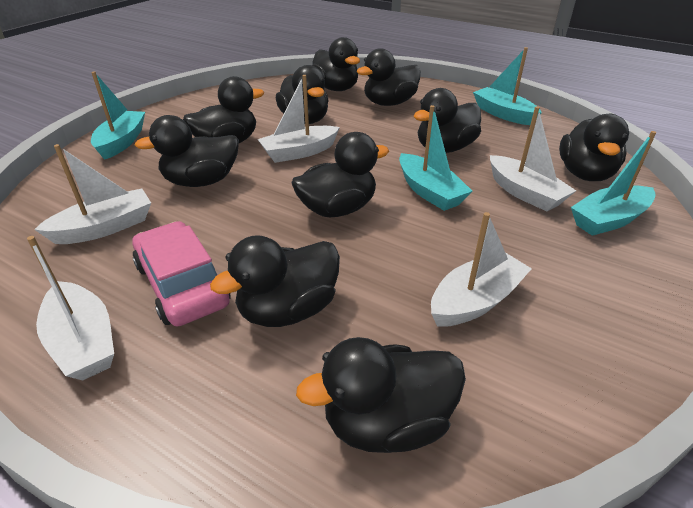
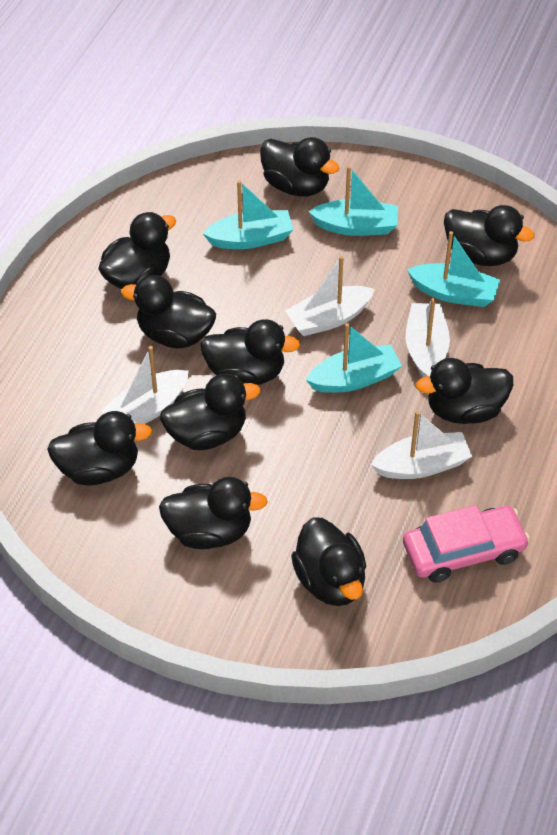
white boat: [27,236,114,381] [34,144,151,244] [258,75,340,163] [431,212,532,327] [490,106,576,211] = 5 -> [101,346,189,424] [285,256,375,336] [370,411,472,479] [406,298,450,377] = 4

